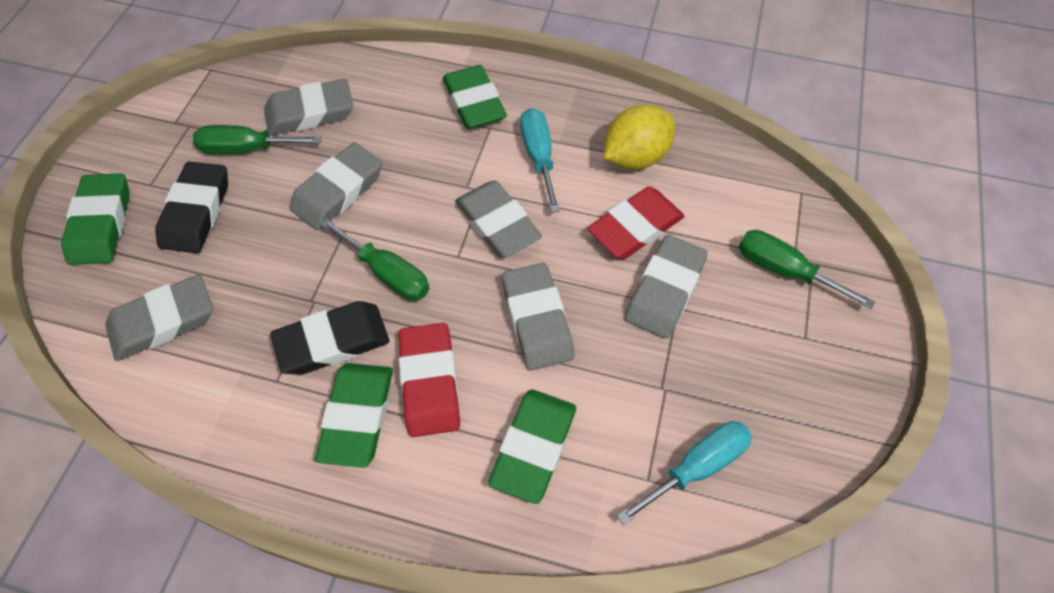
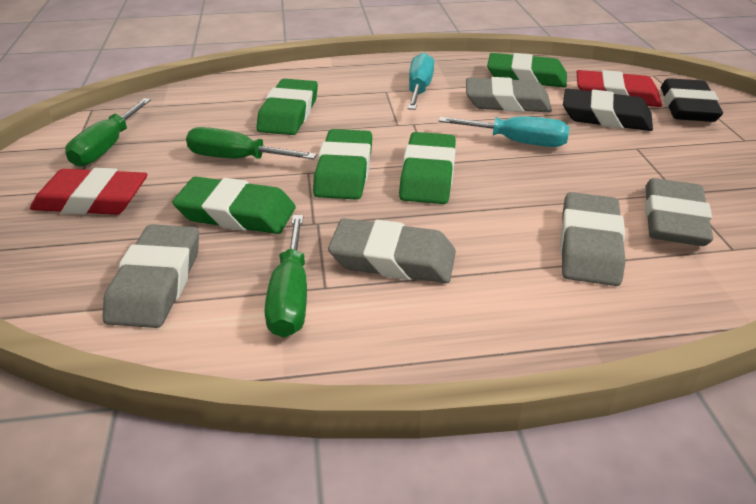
green eraser: [61,173,130,265] [315,363,393,468] [443,65,507,129] [488,389,576,504] = 4 -> [172,177,296,234] [256,79,318,135] [313,129,372,200] [399,132,456,204] [487,53,567,87] = 5
grey eraser: [105,274,213,361] [264,79,353,135] [289,142,382,230] [455,180,542,258] [502,263,574,370] [625,235,708,339] = 6 -> [102,224,199,328] [328,218,456,283] [466,77,552,112] [560,192,626,286] [645,178,713,246] = 5
yellow lemon: [604,105,675,169] = 1 -> none = 0

